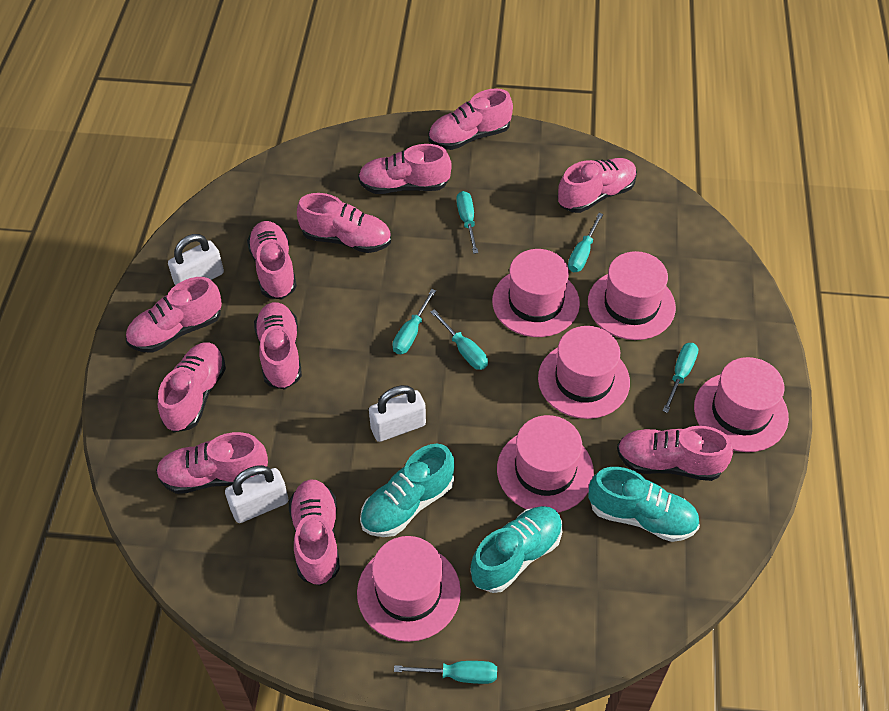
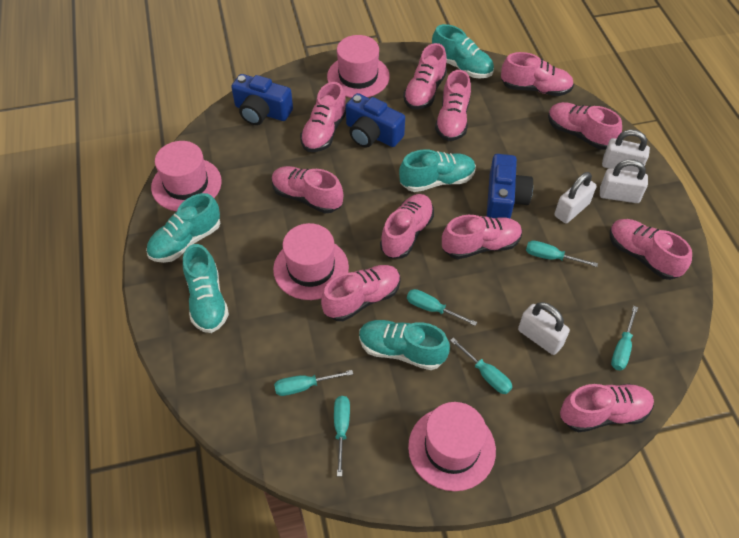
blue camera: none = 0 -> [231,74,293,125] [346,93,405,148] [487,154,533,219] = 3
pink hat: [357,536,461,642] [492,249,580,337] [497,415,594,513] [538,326,630,419] [588,251,676,340] [694,357,789,452] = 6 -> [151,141,222,211] [273,223,349,300] [327,35,390,98] [408,402,496,491] = 4
turquoise shoe: [360,444,455,537] [470,506,562,593] [589,467,700,542] = 3 -> [146,193,220,263] [183,244,229,333] [359,320,450,370] [399,149,476,192] [432,24,494,78] = 5
white padlock: [168,234,224,285] [225,465,288,523] [369,385,426,442] = 3 -> [518,302,570,355] [555,172,596,223] [600,159,648,203] [602,130,650,172] = 4

